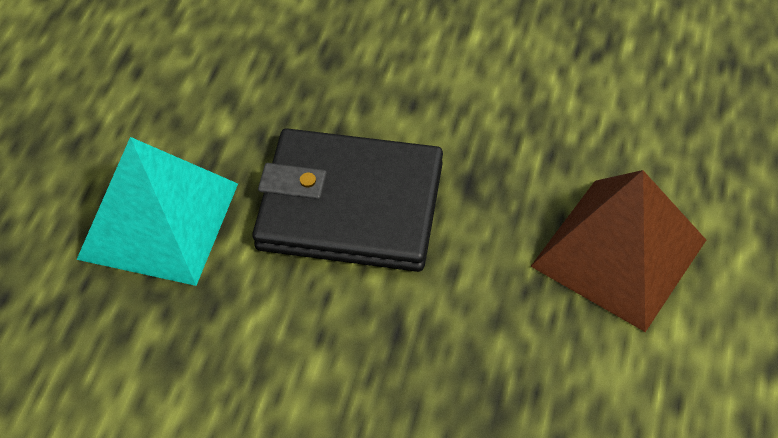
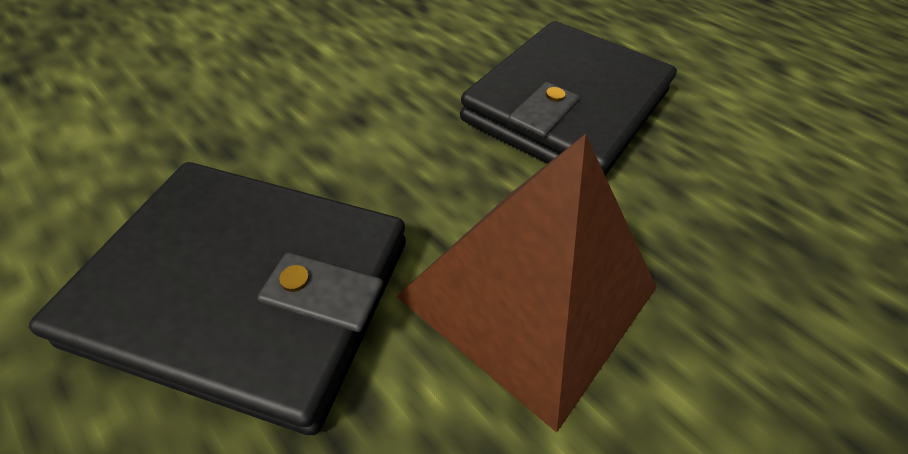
black wallet: [252,128,443,272] = 1 -> [29,162,406,435] [460,21,677,176] = 2
turquoise pyramid: [76,137,238,286] = 1 -> none = 0

